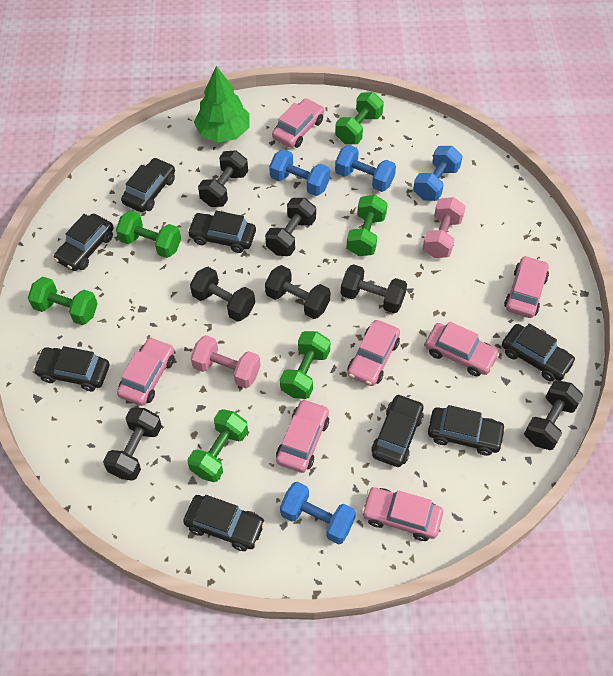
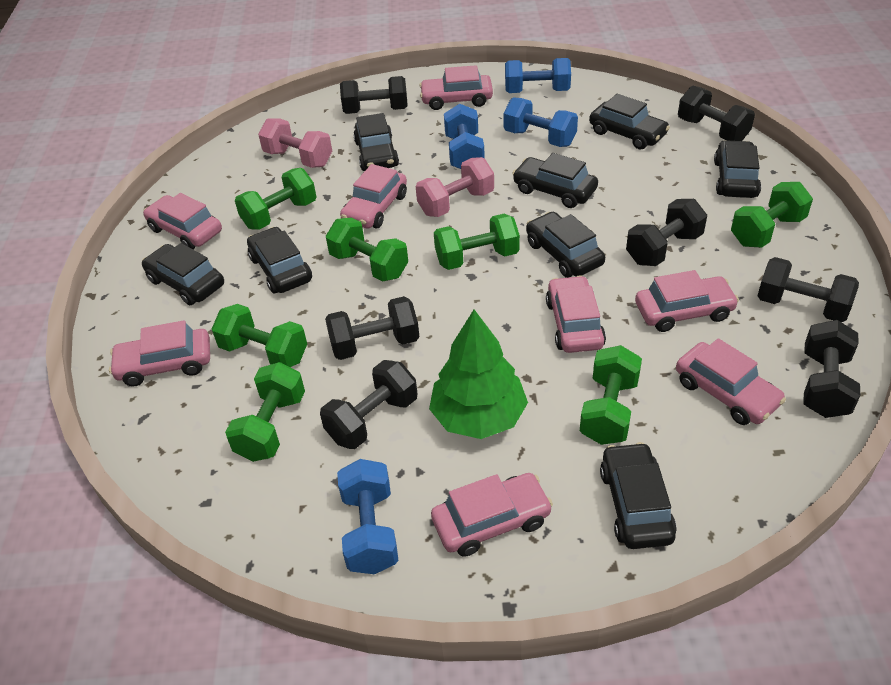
green dumbbell: [28,277,98,325] [116,211,181,258] [187,409,248,482] [280,331,330,399] [335,92,384,144] [346,195,388,256] = 6 -> [212,304,307,367] [225,362,305,462] [235,168,316,230] [326,218,408,281] [434,214,520,270] [580,345,642,445] [731,182,813,247] = 7
pink car: [117,337,174,406] [272,98,324,148] [276,399,329,473] [348,320,400,386] [362,487,443,541] [425,321,500,376] [504,256,549,318] = 7 -> [109,320,210,386] [143,193,222,249] [340,164,407,228] [419,65,493,110] [431,473,553,557] [546,276,606,353] [635,270,739,332] [676,338,786,425] = 8

